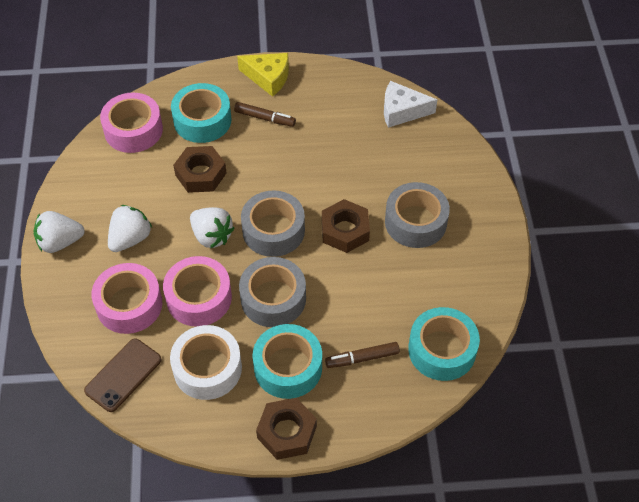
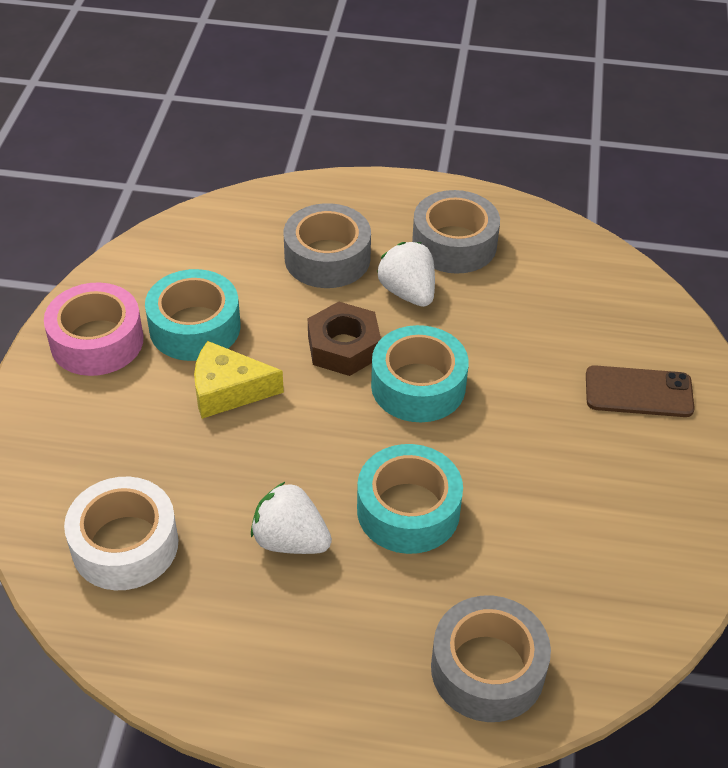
brown marker: [234,102,296,127] [325,342,400,368] = 2 -> none = 0
brown nut: [173,146,227,193] [256,398,317,460] [322,199,370,253] = 3 -> [308,302,381,376] = 1
pink tape: [91,263,162,334] [100,93,163,153] [163,256,232,327] = 3 -> [44,283,144,376] = 1
white cheese: [384,81,437,128] = 1 -> none = 0
white strawberry: [34,211,85,253] [108,205,152,252] [190,207,234,248] = 3 -> [251,482,332,554] [377,242,435,307] = 2

